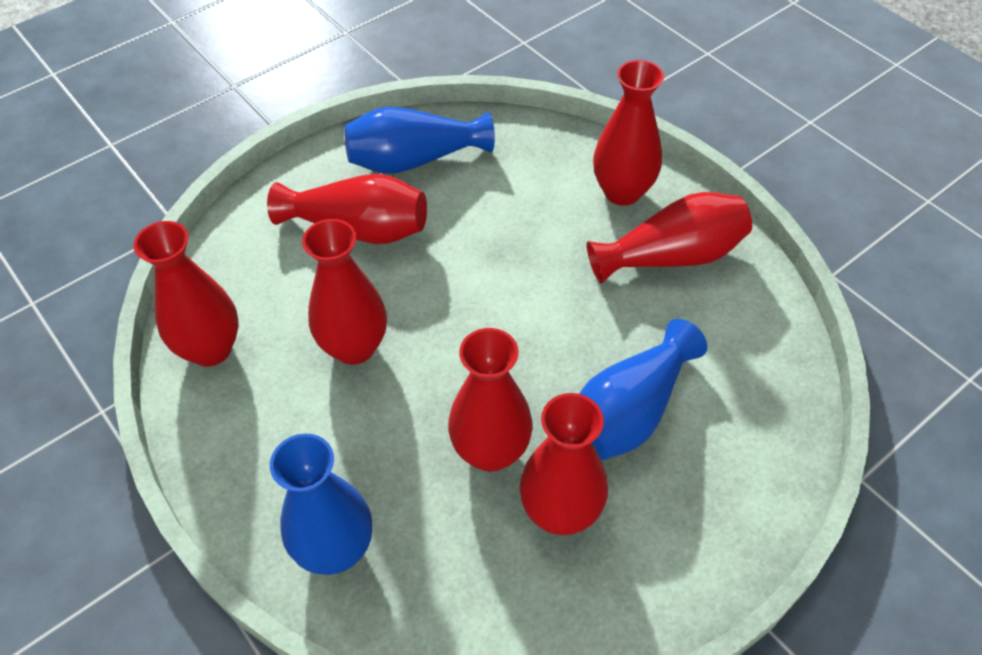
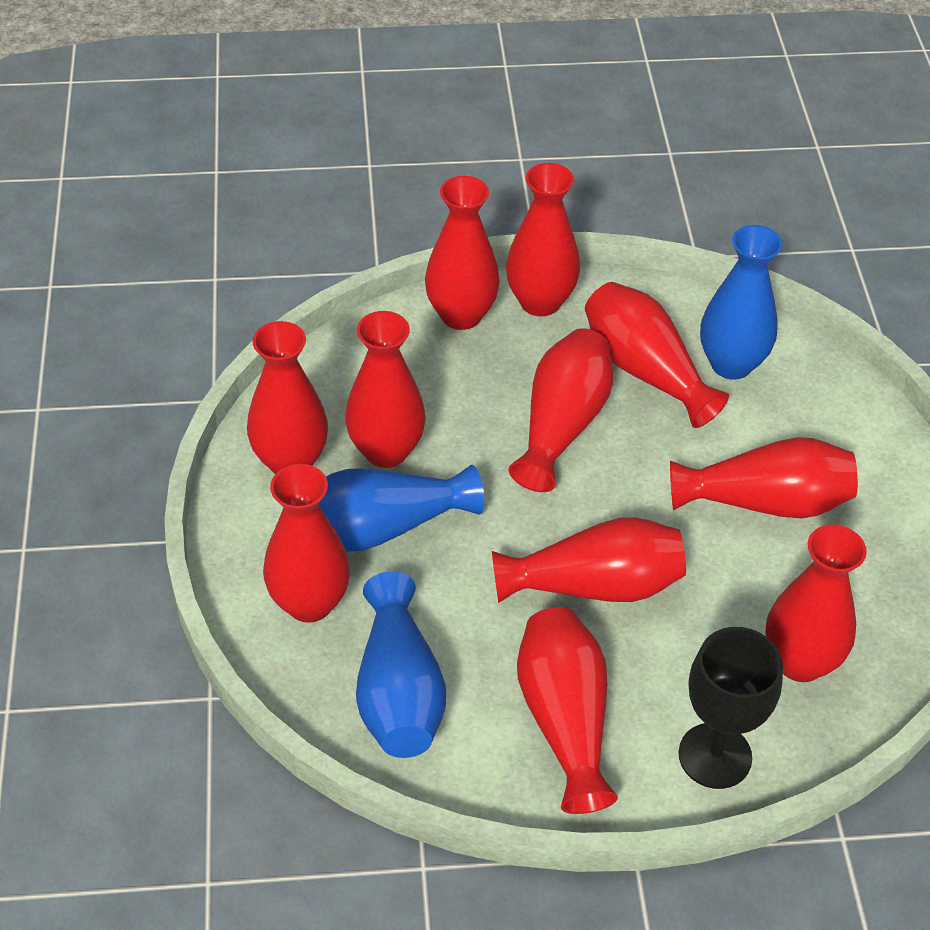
black goblet: none = 0 -> [678,627,783,789] = 1
red vase: [134,221,239,367] [267,174,427,244] [302,219,387,365] [448,328,533,472] [519,393,608,535] [587,192,752,284] [593,60,664,206] = 7 -> [247,321,328,474] [263,464,350,623] [345,311,426,468] [425,176,500,330] [492,517,686,603] [506,163,580,316] [509,328,613,492] [517,607,618,814] [585,282,729,428] [670,437,858,518] [765,525,867,682] = 11

